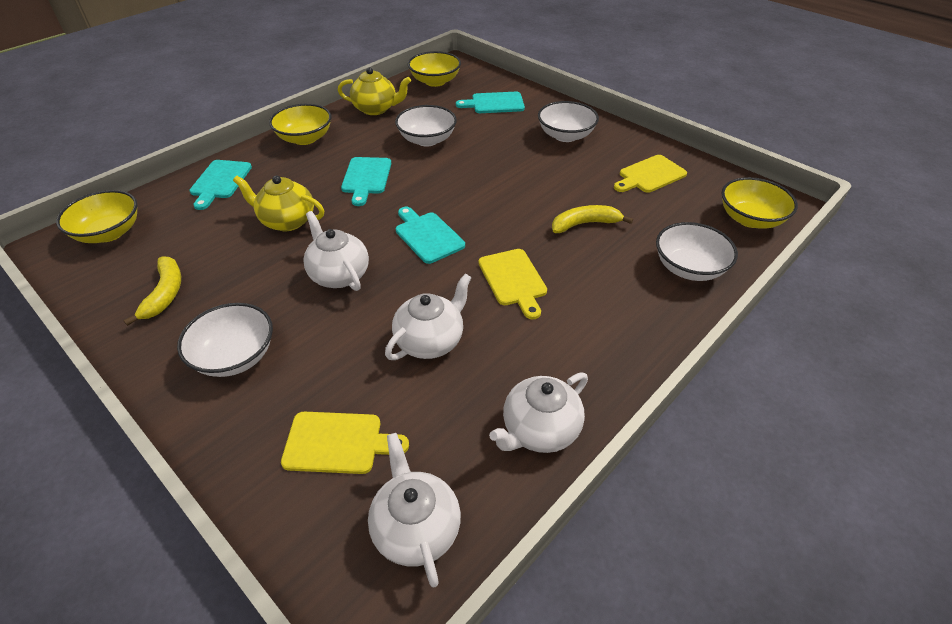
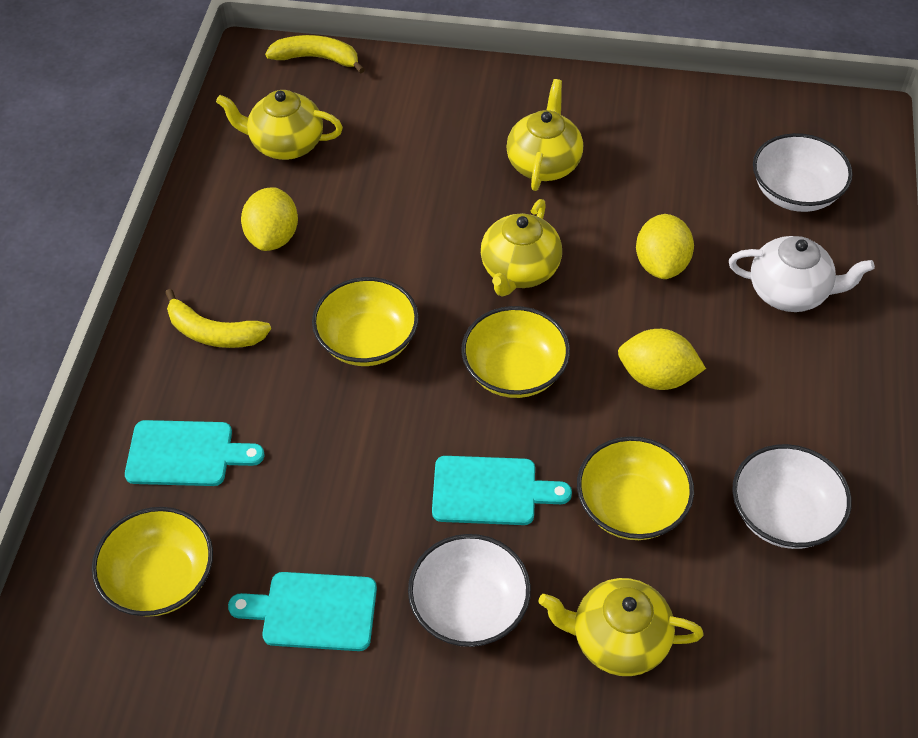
turquoise cutting board: [189,160,252,210] [341,157,391,206] [396,207,465,264] [456,92,525,113] = 4 -> [125,420,265,486] [228,572,377,651] [432,456,572,525] = 3
white bowl: [177,303,273,377] [395,105,457,147] [538,101,599,142] [656,222,738,281] = 4 -> [408,534,531,647] [732,444,852,549] [753,133,853,212] = 3
white teapot: [303,211,369,291] [368,433,461,588] [385,273,472,360] [489,372,588,453] = 4 -> [729,236,875,312] = 1
yellow cutting board: [281,412,409,474] [479,249,547,319] [614,155,687,193] = 3 -> none = 0
yellow lemon: none = 0 -> [241,187,298,251] [618,329,706,390] [636,214,694,279] = 3
yellow teapot: [233,176,324,231] [338,67,411,115] = 2 -> [216,90,343,160] [481,199,562,297] [506,79,583,191] [538,578,704,676] = 4

